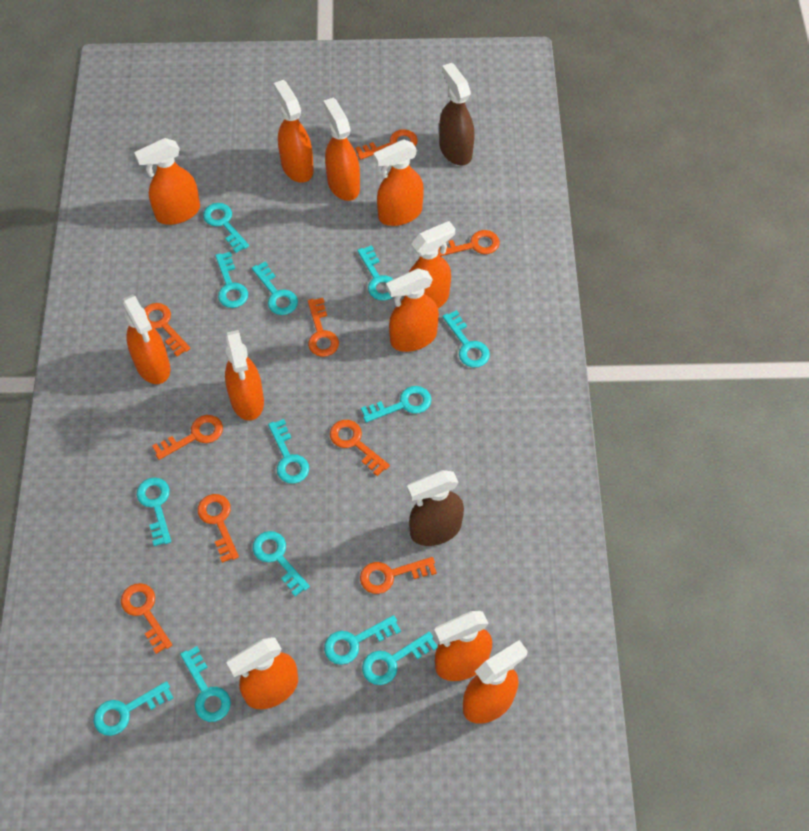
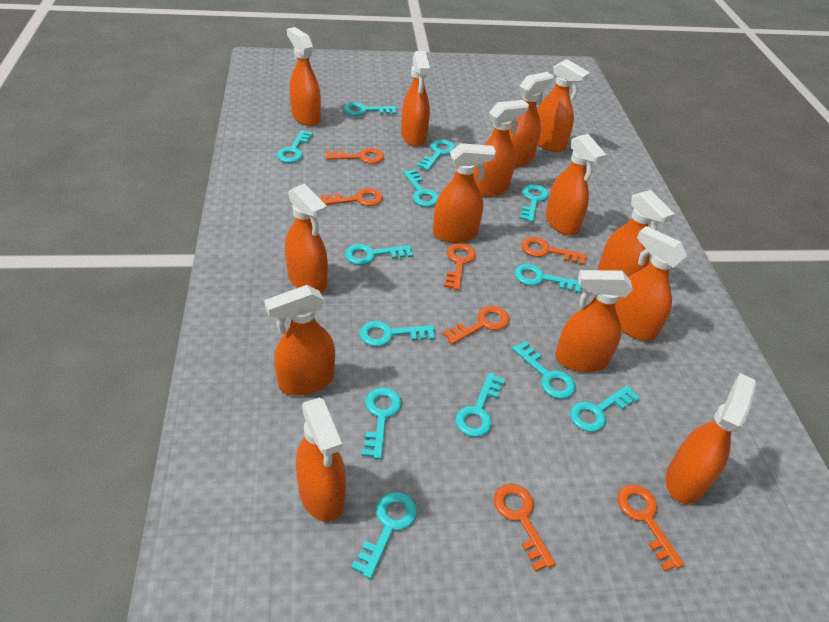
brown spray bottle: [407,470,464,546] [439,63,475,165] = 2 -> none = 0
orange key: [121,583,172,654] [144,303,191,356] [152,415,223,460] [198,494,239,563] [308,298,339,357] [330,420,390,476] [355,129,418,160] [360,557,437,594] [438,230,500,256] = 9 -> [321,188,383,206] [326,148,384,164] [443,306,509,345] [444,243,476,290] [494,484,556,571] [521,237,587,265] [617,484,684,571] = 7
orange spray bottle: [121,294,170,384] [134,138,200,225] [225,330,264,421] [226,637,298,709] [274,80,314,183] [323,98,360,201] [373,139,424,226] [386,269,439,352] [408,221,455,308] [434,611,492,681] [463,640,528,724] = 11 -> [264,285,335,396] [285,183,328,293] [287,27,321,126] [296,397,346,522] [401,51,430,147] [433,143,496,243] [473,100,529,197] [509,72,554,167] [537,59,590,152] [545,134,607,235] [555,270,633,372] [598,190,675,277] [615,226,687,341] [666,373,756,504] = 14

